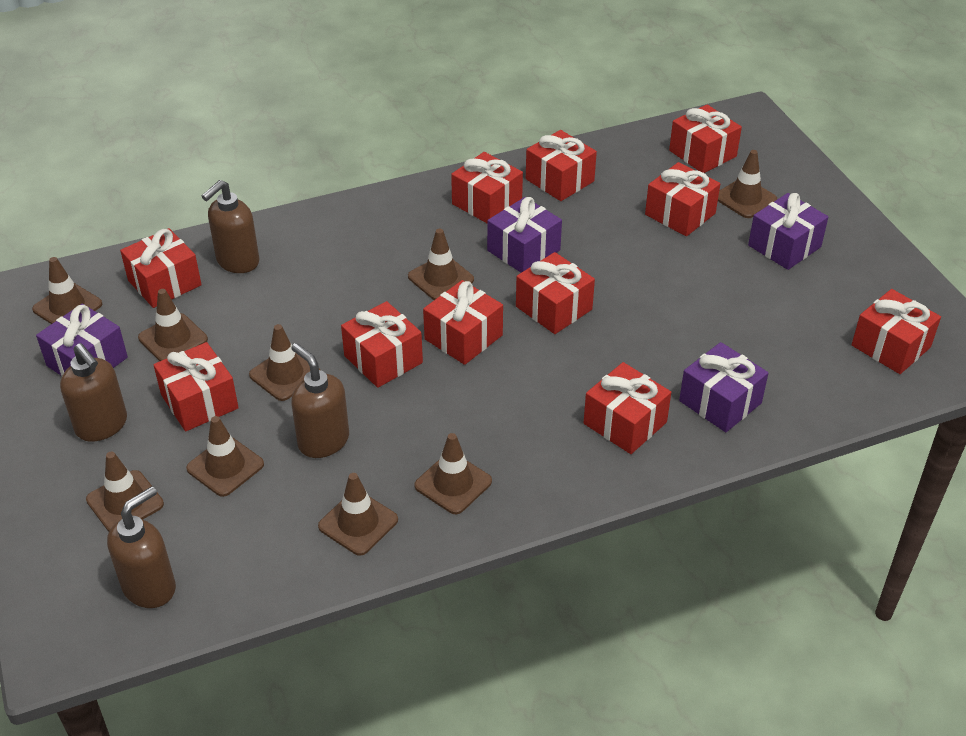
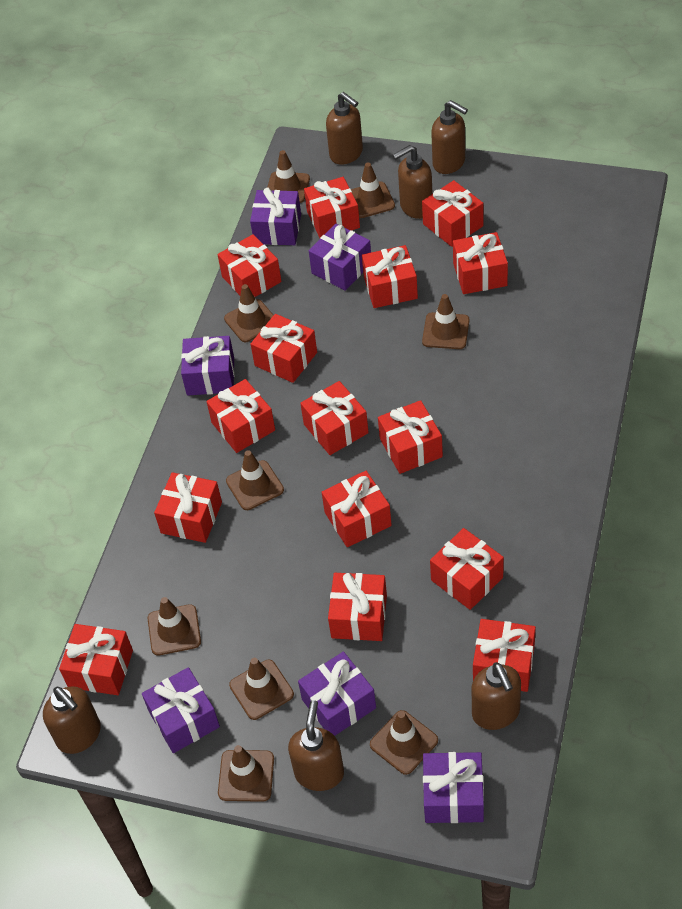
brown soap dispenser: [60,343,127,442] [107,486,176,608] [202,180,259,273] [291,343,349,458] = 4 -> [43,686,101,754] [288,700,344,791] [326,92,363,165] [393,145,433,219] [431,100,468,174] [472,662,521,730] = 6
purple gift: [36,304,128,376] [487,197,562,273] [679,342,768,432] [748,193,828,270] = 4 -> [142,667,220,753] [181,336,235,396] [250,188,301,245] [298,652,376,736] [309,224,371,291] [423,752,484,823] = 6
red gift: [120,228,202,308] [153,342,239,431] [341,301,423,388] [423,280,503,365] [451,152,523,223] [516,252,595,334] [526,130,597,201] [584,362,671,454] [645,162,720,236] [669,104,742,173] [852,289,941,374] = 11 -> [59,624,133,695] [154,472,222,543] [206,379,275,453] [218,234,281,297] [251,314,317,383] [300,381,369,455] [304,177,360,238] [322,471,392,547] [328,573,387,641] [362,245,418,308] [378,400,443,474] [422,180,483,247] [430,528,504,610] [453,232,508,294] [473,619,536,692] = 15

